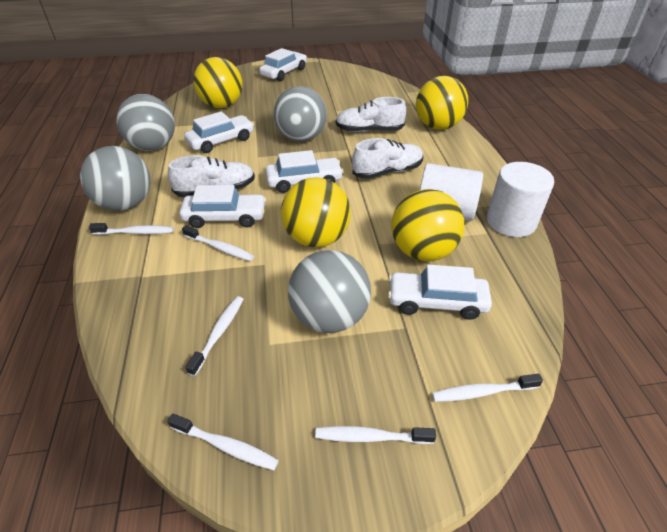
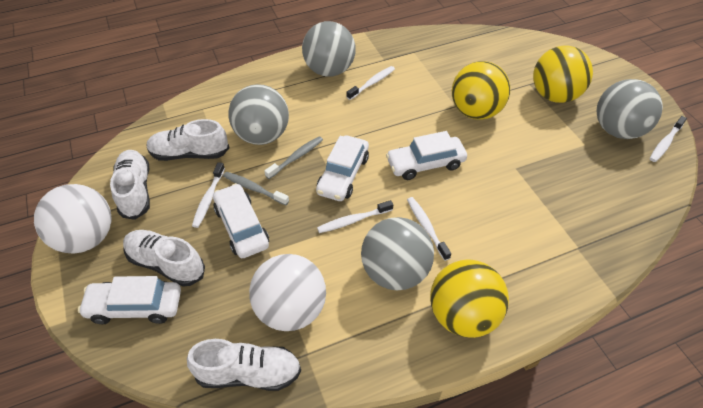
grey toothbrush: none = 0 -> [223,172,289,205] [264,136,323,179] = 2
white ball: none = 0 -> [34,184,111,254] [249,254,326,331] = 2
white car: [179,185,266,228] [184,111,254,153] [259,48,307,81] [265,150,344,193] [388,264,492,320] = 5 -> [78,276,181,324] [213,183,269,258] [316,135,369,201] [386,131,467,180] = 4
white cylinder: [420,163,483,221] [487,162,554,237] = 2 -> none = 0
white shoe: [168,155,255,198] [336,97,406,132] [352,138,423,179] = 3 -> [110,150,150,220] [123,230,205,287] [147,119,229,161] [187,339,301,391] = 4
white toothbrush: [89,223,174,235] [167,414,279,470] [182,225,254,261] [185,296,243,376] [315,426,436,444] [432,374,543,402] = 6 -> [192,162,225,228] [317,200,393,233] [347,66,395,100] [407,197,451,261] [650,116,687,162] = 5
yellow ball: [193,57,242,108] [281,177,351,247] [391,189,464,261] [416,76,468,130] = 4 -> [430,259,509,338] [452,61,510,120] [533,46,593,103] = 3

